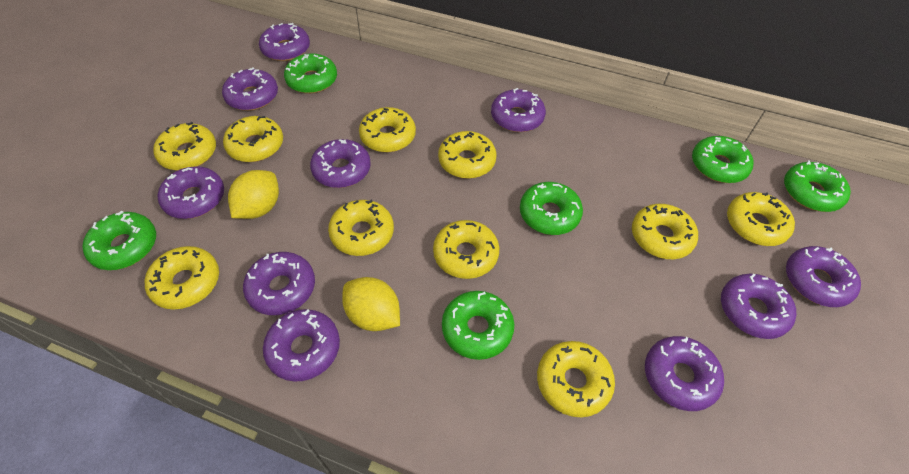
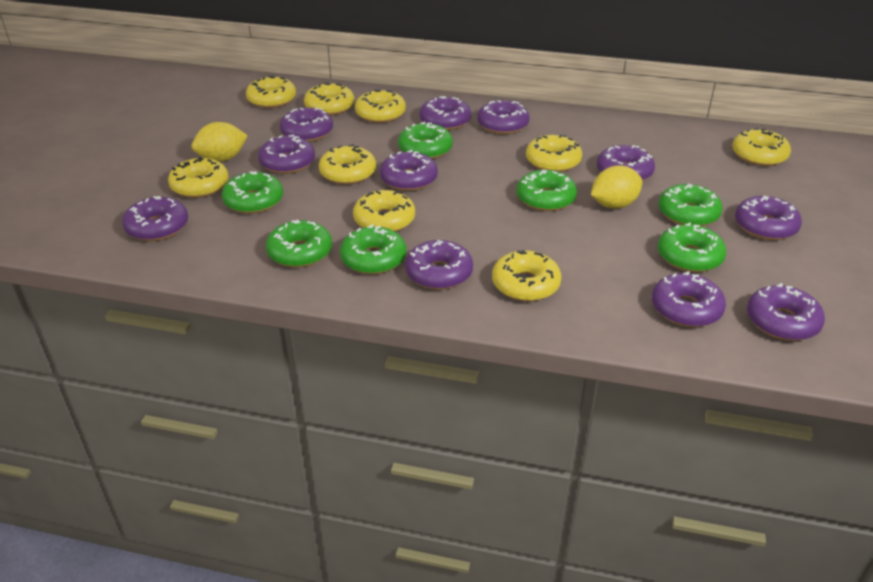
green donut: [82,211,156,270] [284,53,337,94] [442,291,514,360] [520,182,583,235] [692,136,754,183] [784,161,851,212] = 6 -> [222,171,283,214] [266,220,332,268] [340,224,406,274] [398,122,453,159] [517,169,577,211] [658,222,726,272] [659,184,723,226] = 7
purple donut: [158,166,224,219] [222,67,278,111] [243,252,315,315] [259,23,310,61] [263,309,340,381] [310,139,371,188] [491,88,546,132] [645,336,724,411] [721,274,796,339] [786,246,861,307] = 10 -> [122,196,188,241] [258,134,315,174] [280,107,333,142] [380,150,438,191] [405,240,473,290] [420,96,471,130] [477,100,529,134] [597,145,655,181] [652,271,726,327] [735,196,802,240] [747,283,825,341] = 11
yellow donut: [145,246,219,310] [153,122,216,171] [223,116,283,162] [328,200,394,256] [359,107,416,152] [433,220,499,279] [438,131,497,179] [537,341,615,417] [632,204,698,259] [727,192,795,246] = 10 -> [168,157,229,198] [246,76,296,108] [304,82,354,116] [319,144,376,185] [353,190,415,232] [355,89,406,123] [492,250,561,301] [526,135,582,172] [732,127,791,166] = 9

